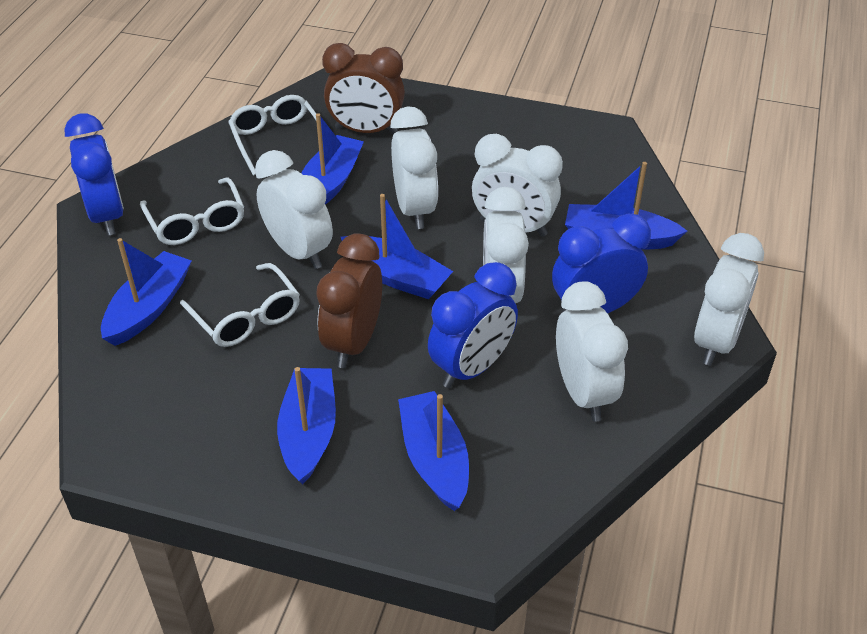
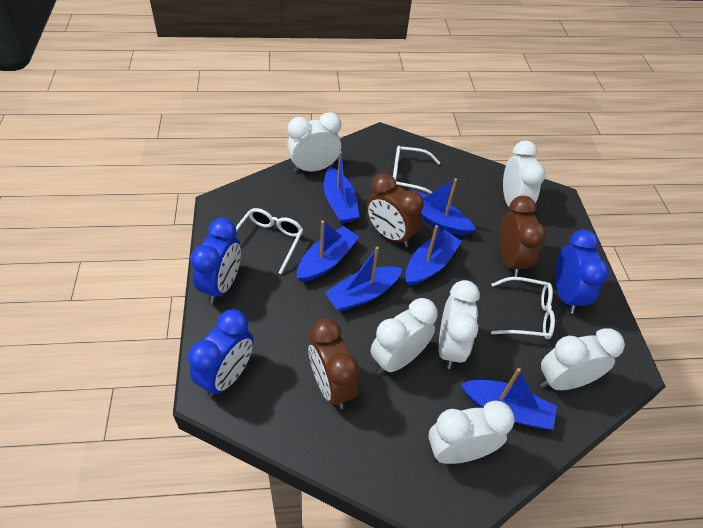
brown clock: [316,233,382,368] [322,43,405,134] = 2 -> [308,318,359,409] [366,173,424,247] [499,196,546,277] = 3

